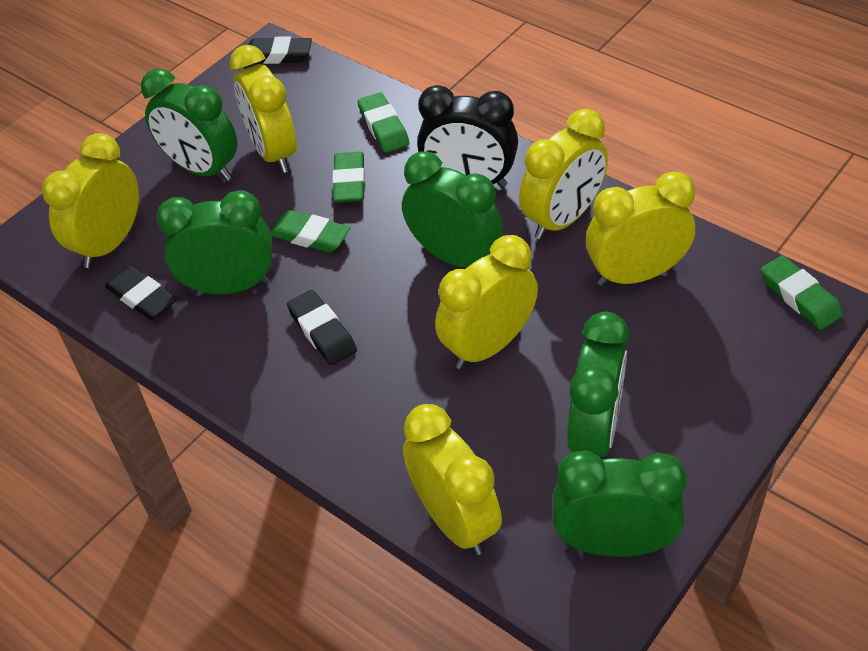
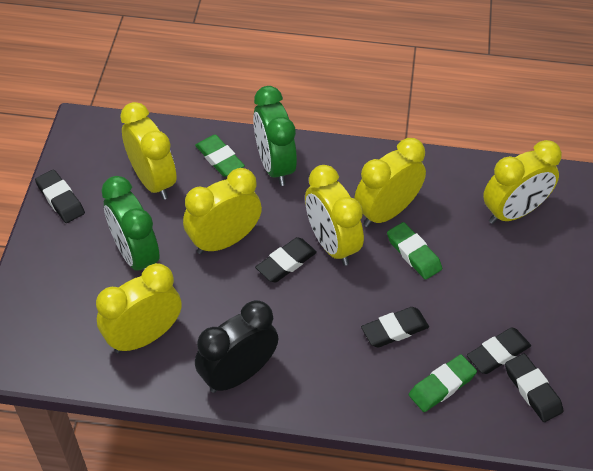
black eraser: [105,266,177,320] [248,37,312,64] [287,290,357,365] = 3 -> [35,169,85,223] [255,237,317,282] [361,307,429,347] [467,327,531,374] [505,353,563,422] = 5
green clock: [141,69,238,181] [156,190,272,294] [402,151,503,267] [552,450,687,557] [567,312,629,457] = 5 -> [102,176,160,271] [253,86,297,186] = 2
green eraser: [271,210,351,253] [332,152,365,203] [358,92,410,153] [761,255,843,330] = 4 -> [195,135,245,177] [387,222,442,280] [409,354,477,412] = 3

